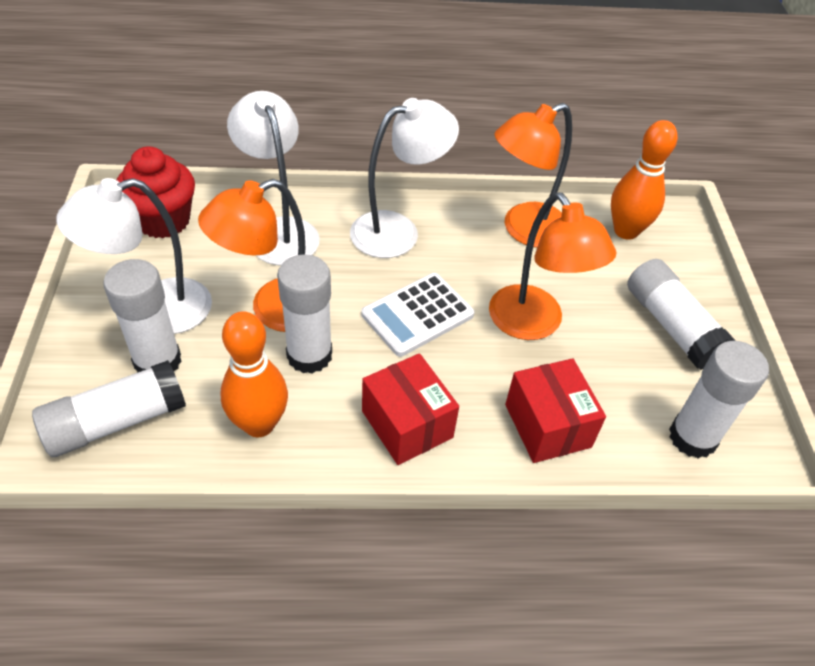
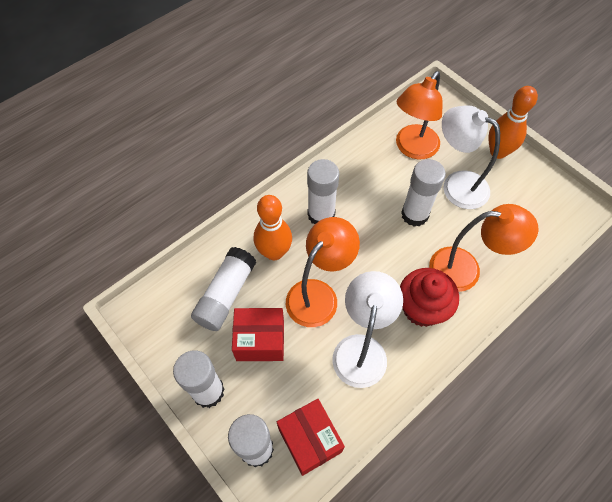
white calculator: [361,273,474,357] = 1 -> none = 0
white lamp: [56,178,212,334] [227,91,320,265] [350,98,459,258] = 3 -> [332,271,403,388] [442,105,500,209] = 2

